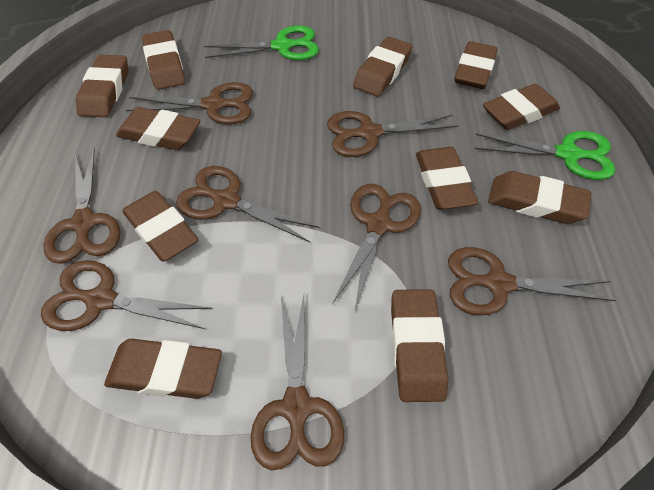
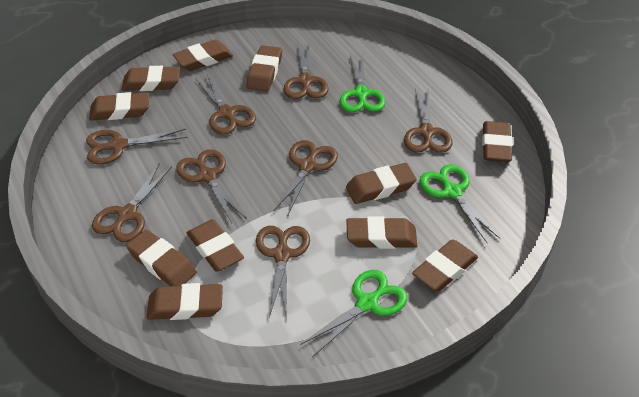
green scissors: [204,25,319,60] [475,131,615,180] = 2 -> [301,270,407,356] [340,53,385,112] [420,164,501,243] = 3

